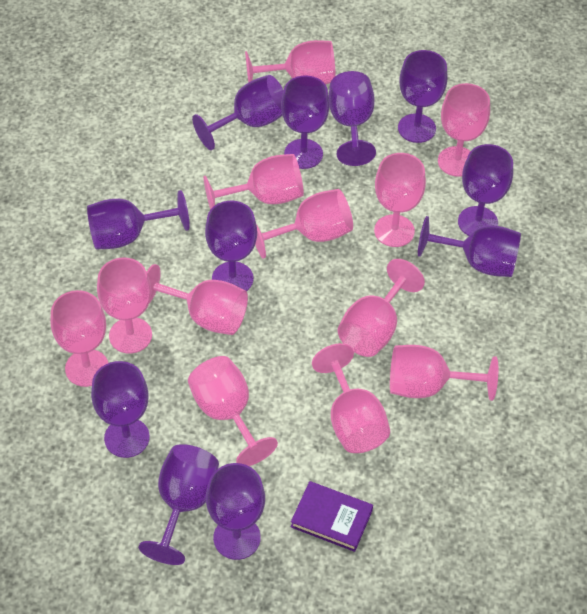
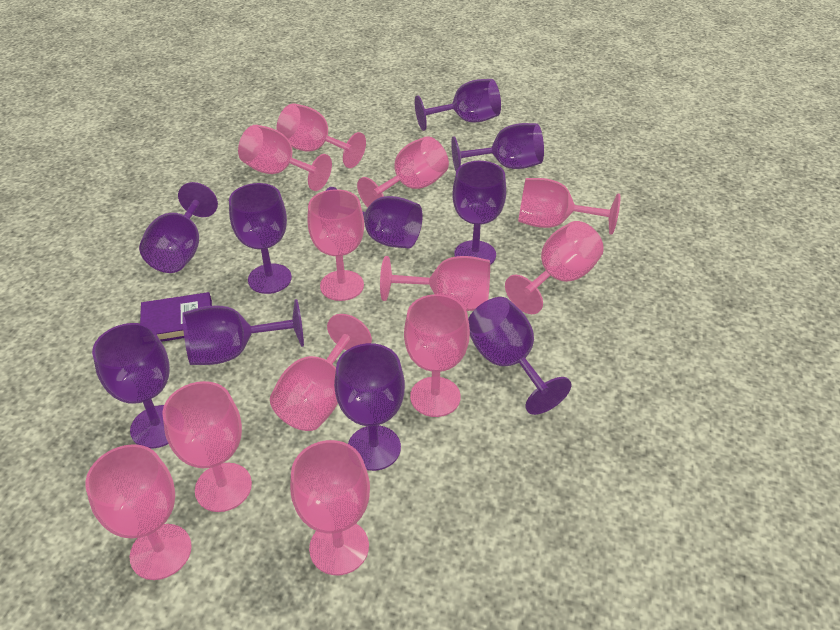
purple goblet: [87,190,190,249] [91,361,150,458] [138,444,219,565] [192,75,284,150] [205,201,257,291] [206,463,265,560] [281,75,330,169] [329,71,376,166] [398,50,448,143] [418,216,521,277] [458,144,513,236] = 11 -> [92,323,170,448] [139,182,218,273] [182,299,304,365] [229,183,292,294] [325,187,423,248] [334,343,405,471] [415,79,501,131] [451,123,544,171] [452,161,506,265] [468,297,571,415] = 10

